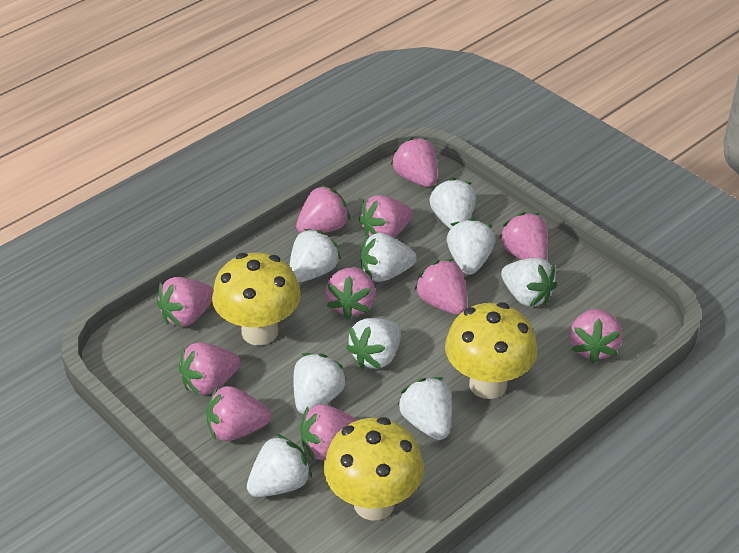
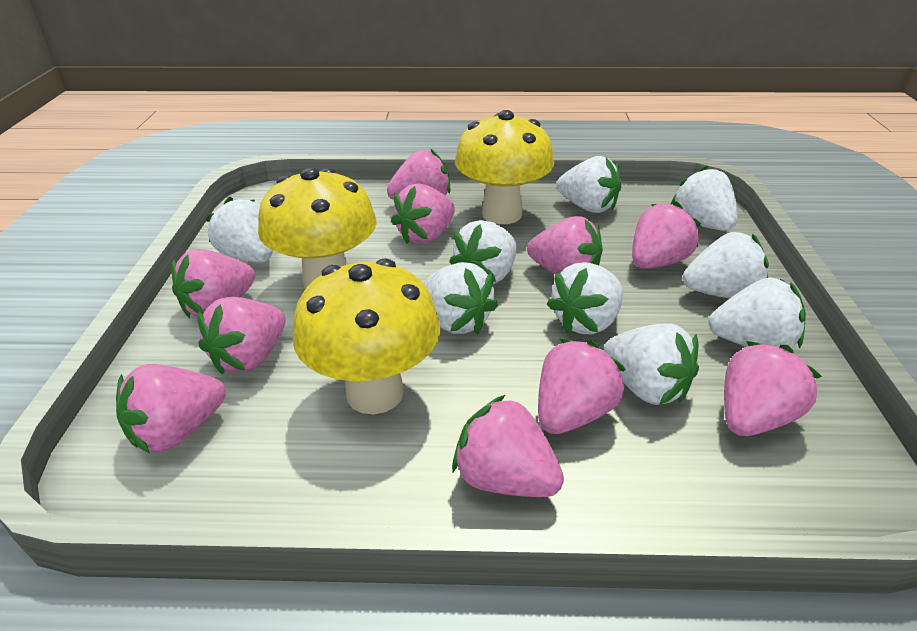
pink strawberry: [157,277,213,327] [179,342,240,396] [206,386,271,441] [296,185,350,233] [300,404,357,461] [325,267,376,319] [359,195,413,238] [391,137,437,187] [414,259,467,315] [499,212,548,260] [570,309,622,363] = 11 -> [116,364,226,454] [171,249,255,319] [197,297,286,375] [387,148,450,200] [391,183,455,244] [452,395,564,497] [527,216,603,274] [538,339,625,434] [632,201,701,269] [724,341,822,436] = 10

